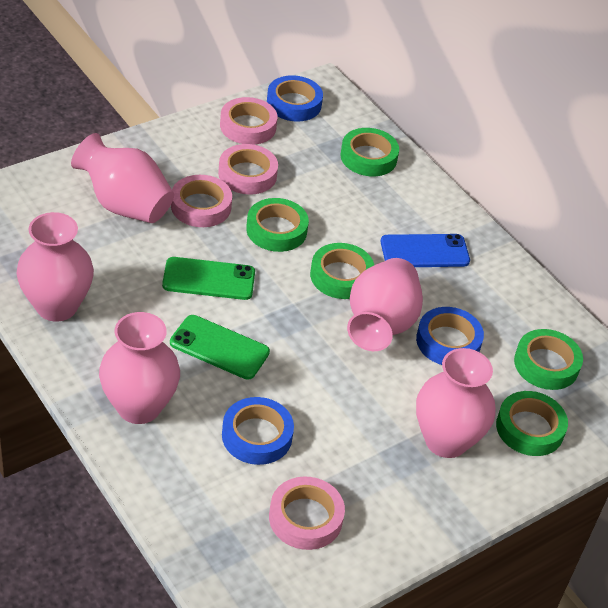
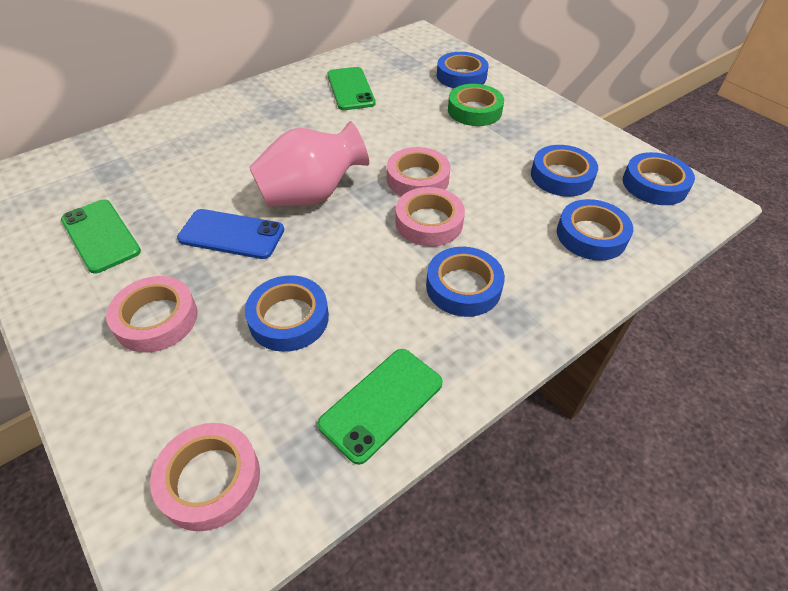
blue tape: [222,397,294,465] [267,75,323,122] [416,307,484,365] = 3 -> [245,275,329,352] [426,247,505,317] [437,52,489,88] [531,145,598,197] [557,199,633,261] [623,152,695,205] = 6
green phone: [162,257,255,300] [170,315,270,379] = 2 -> [61,199,141,273] [318,349,443,465] [327,67,376,110] = 3
green tape: [246,198,309,252] [310,243,374,299] [340,128,399,176] [496,391,568,456] [514,329,583,390] = 5 -> [448,84,504,126] = 1
pink vase: [17,212,94,322] [71,133,174,223] [99,312,180,424] [347,258,423,351] [416,348,495,458] = 5 -> [249,121,369,207] = 1

